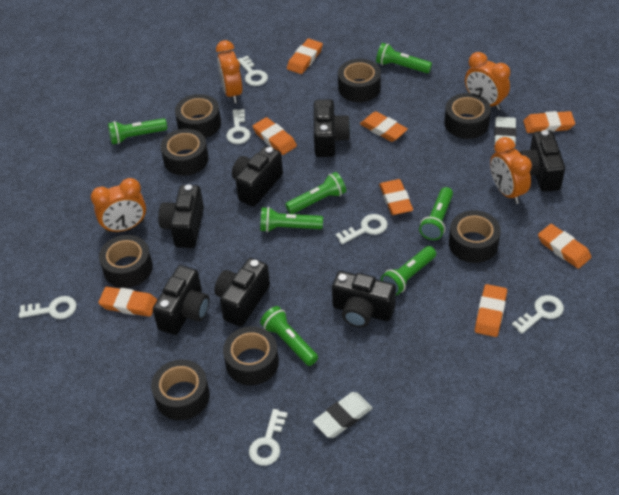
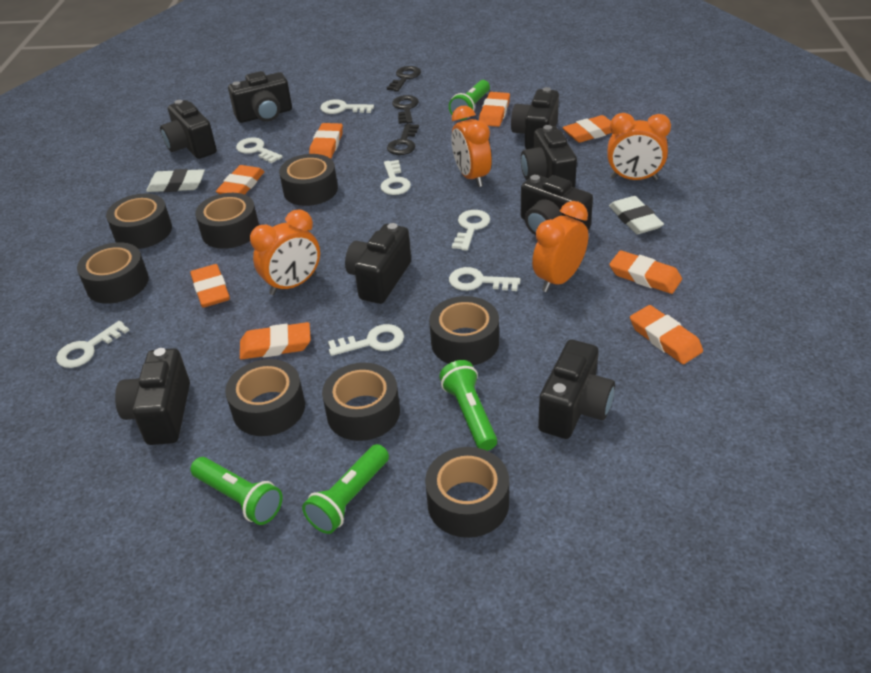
black camera: [153,265,210,335] [158,184,204,248] [214,258,270,327] [232,146,283,207] [314,99,351,157] [332,271,396,327] [520,130,565,192] = 7 -> [115,348,190,445] [160,100,217,159] [228,71,292,123] [345,223,411,304] [511,87,559,149] [521,125,577,188] [521,174,593,235] [538,340,615,439] = 8
black key: none = 0 -> [387,66,421,92] [387,124,419,155] [392,95,419,124] = 3
green flashlight: [108,118,167,145] [260,207,323,232] [260,306,318,366] [285,172,346,214] [376,43,432,73] [381,246,436,295] [419,187,453,240] = 7 -> [190,457,283,525] [302,444,389,534] [439,360,497,451] [449,80,490,120] = 4
white key: [19,296,77,319] [226,109,251,144] [237,56,268,86] [249,409,288,466] [336,214,388,244] [512,295,564,334] = 6 -> [56,321,129,368] [236,137,282,163] [321,99,374,114] [328,324,404,356] [381,160,411,195] [449,267,520,291] [452,210,490,251] = 7

